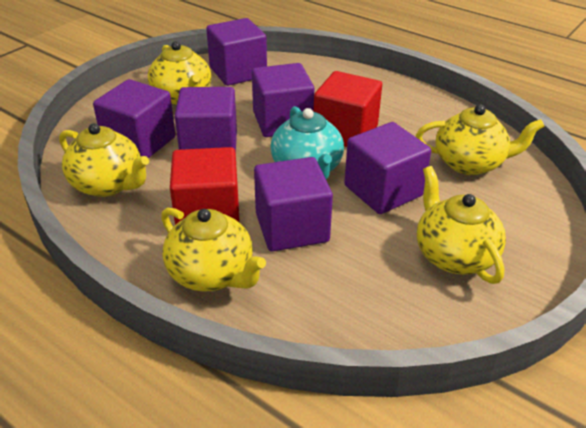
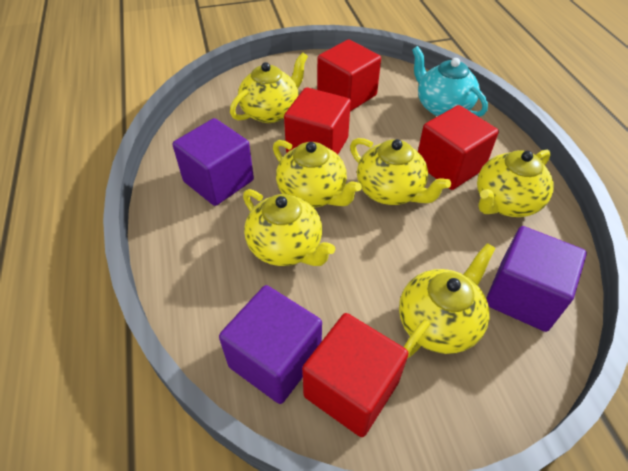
purple cube: [93,79,176,158] [175,87,237,151] [206,18,267,86] [252,63,314,137] [254,157,333,252] [344,122,431,214] = 6 -> [172,118,254,206] [219,285,322,404] [486,226,587,332] = 3
red cube: [170,147,240,225] [314,71,382,147] = 2 -> [284,87,351,154] [302,313,408,437] [317,39,381,111] [418,105,499,190] = 4
yellow teapot: [59,123,149,197] [148,41,211,105] [161,208,266,291] [416,105,544,175] [417,166,506,284] = 5 -> [230,52,308,123] [243,189,335,266] [273,140,362,208] [350,138,451,205] [399,243,496,358] [477,150,554,217] = 6

